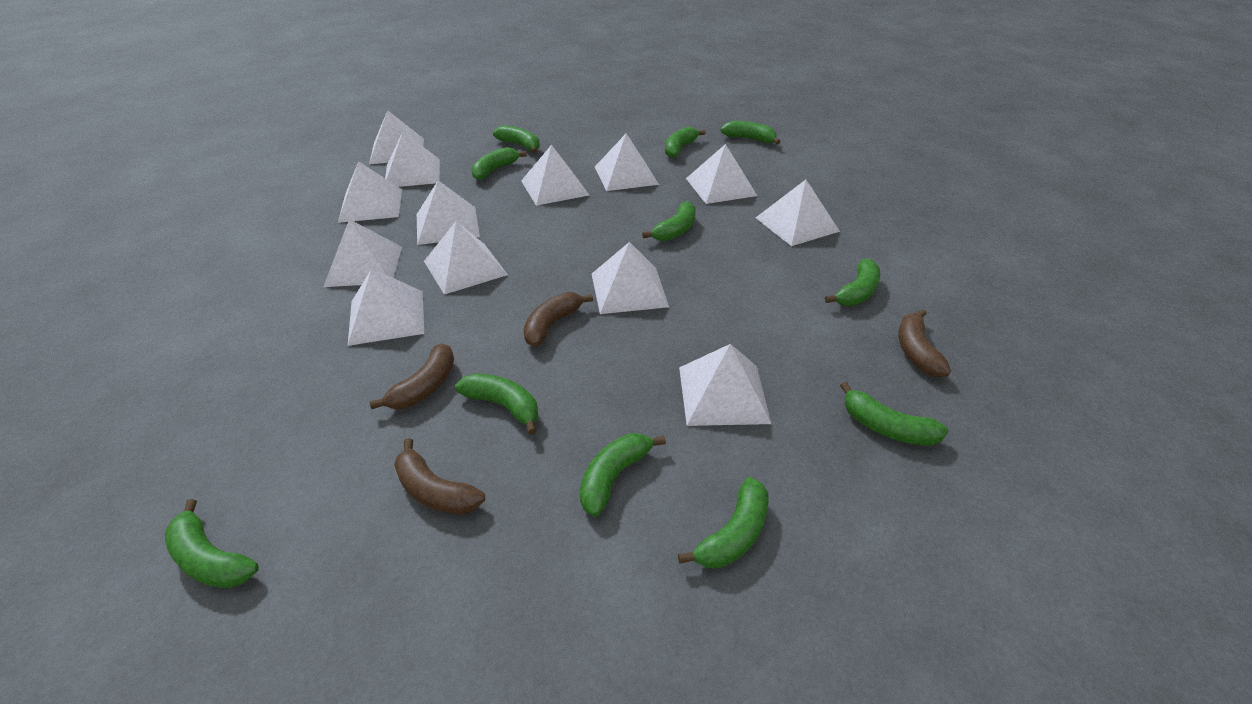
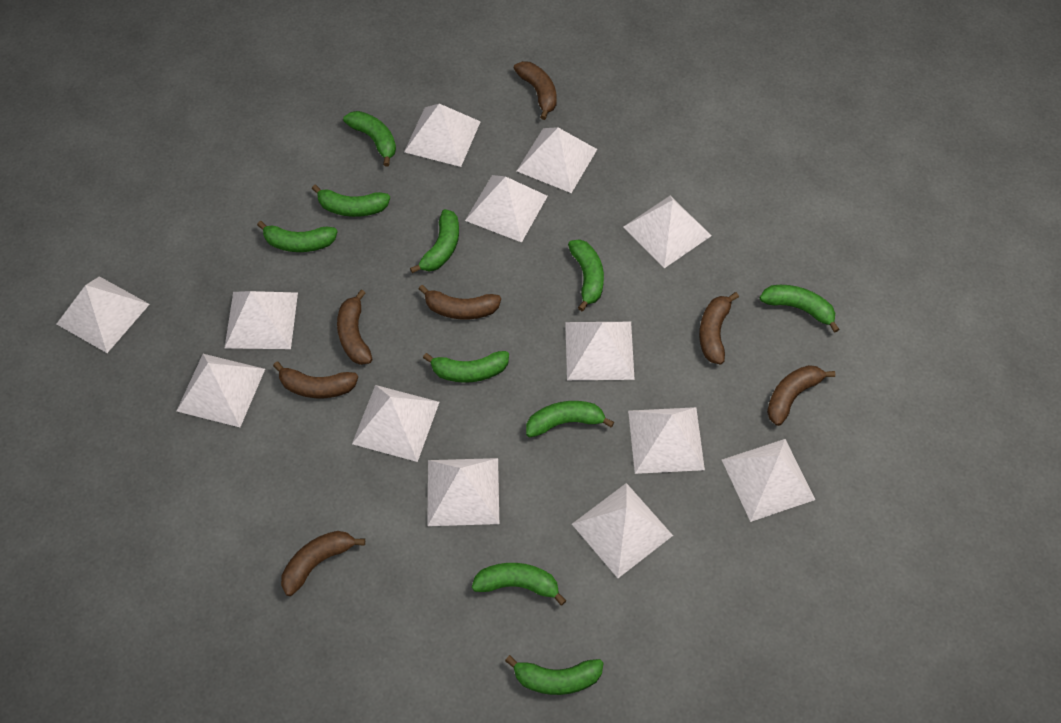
brown banana: [369,343,454,409] [394,438,485,515] [523,292,593,347] [898,309,951,377] = 4 -> [273,362,358,398] [281,531,365,596] [337,290,372,365] [419,285,501,319] [514,61,557,120] [699,292,739,364] [767,365,835,426] = 7
green banana: [165,499,259,588] [455,374,538,435] [471,147,527,180] [493,125,540,153] [580,433,666,517] [642,201,696,241] [665,127,705,158] [678,477,769,568] [720,121,781,144] [825,259,880,306] [840,382,949,446] = 11 -> [257,221,338,252] [312,185,390,217] [343,111,396,167] [410,209,459,273] [423,351,509,383] [472,563,567,605] [505,655,603,695] [526,401,614,437] [568,239,604,311] [760,285,840,333] = 10

